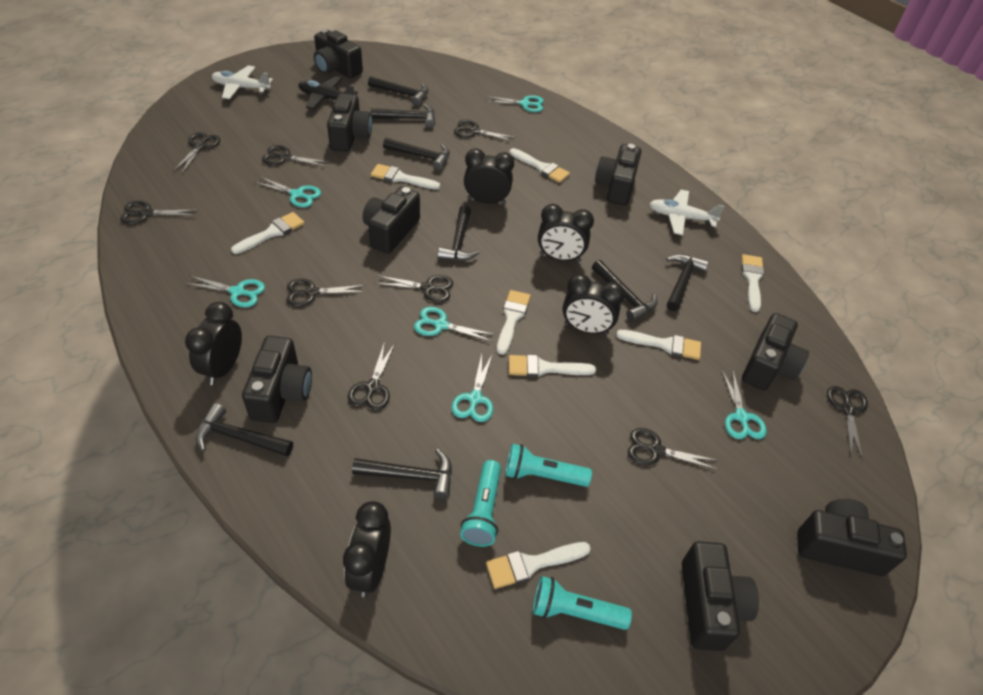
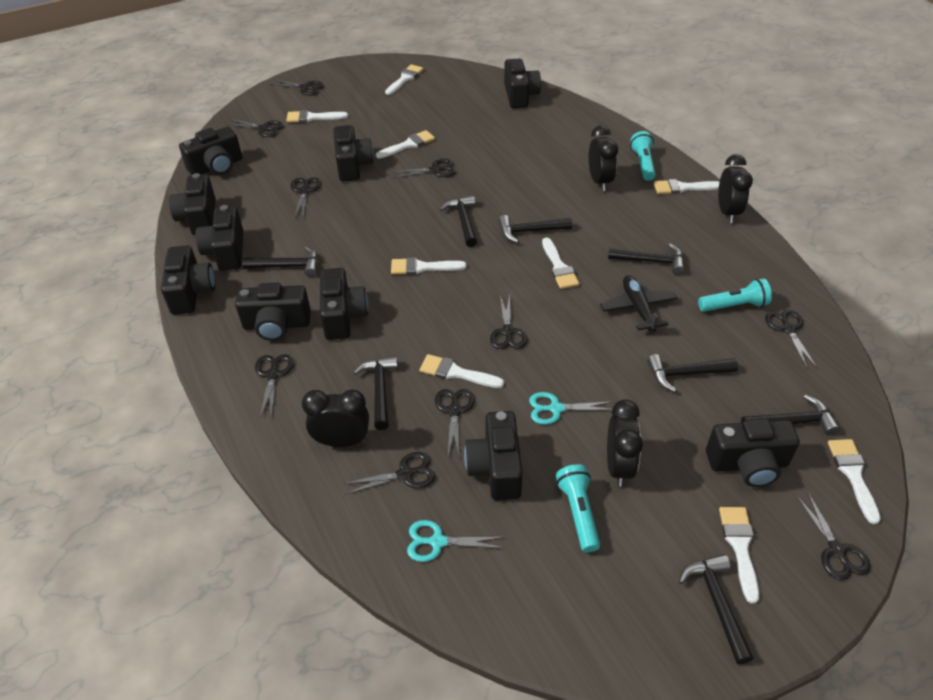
black camera: [242,336,312,423] [314,29,363,78] [327,93,372,152] [363,187,420,254] [595,144,641,205] [682,541,759,651] [742,313,809,391] [797,499,907,576] = 8 -> [161,245,215,315] [169,173,216,235] [179,127,242,175] [195,205,243,271] [235,283,311,341] [320,268,368,340] [333,125,374,182] [464,411,523,501] [504,59,541,108] [706,419,800,487] = 10
black clock: [185,302,242,385] [343,501,391,597] [464,148,514,205] [538,204,594,262] [562,274,625,335] = 5 -> [302,389,369,447] [588,125,618,191] [607,399,643,487] [718,154,753,223] = 4
black scissors: [120,201,197,224] [173,132,220,173] [262,145,329,167] [286,279,366,307] [348,342,395,410] [375,275,453,302] [454,120,516,141] [628,428,719,470] [827,386,868,459] = 9 -> [228,119,284,137] [255,354,293,418] [270,79,324,96] [291,178,321,218] [343,452,435,495] [393,159,456,178] [435,389,475,455] [490,295,527,349] [765,310,817,368] [796,493,871,580] = 10
turquoise scissors: [184,276,265,307] [254,176,321,207] [414,307,495,342] [452,353,493,422] [485,95,544,112] [722,369,767,439] = 6 -> [407,520,504,562] [529,392,614,425] = 2
white brush: [231,212,305,254] [371,164,441,190] [486,542,591,589] [497,290,531,355] [509,355,596,377] [510,148,570,183] [616,330,701,360] [741,254,764,312] = 8 -> [286,110,348,123] [376,130,435,159] [385,64,424,95] [391,257,467,275] [420,354,504,388] [542,238,580,289] [654,179,719,194] [719,507,759,603] [828,439,881,524] = 9
white plane: [212,65,273,99] [650,190,725,235] = 2 -> none = 0

